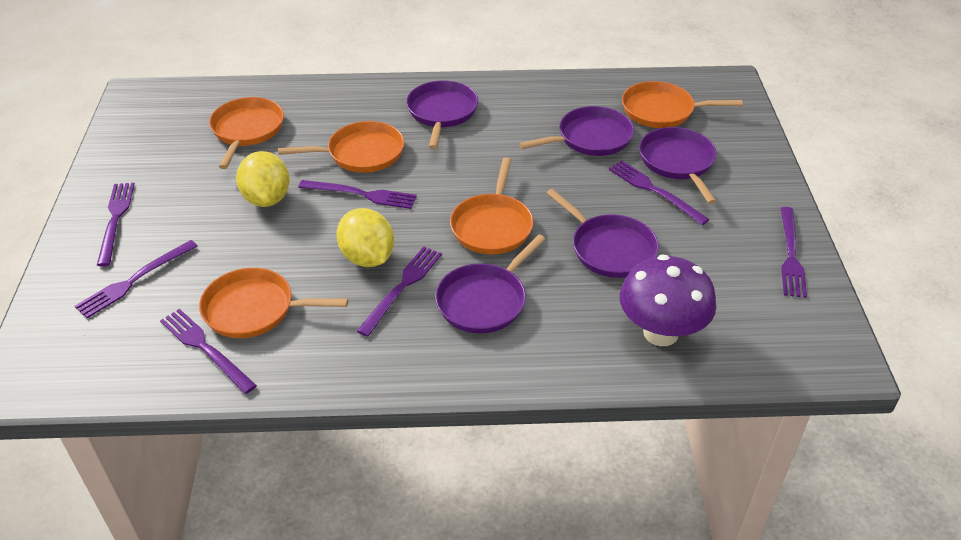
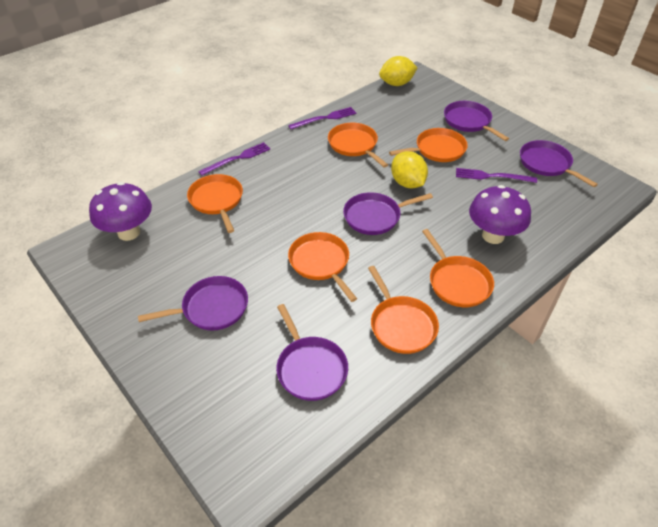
orange pan: [199,268,348,338] [209,97,284,169] [278,121,404,173] [450,157,533,254] [622,81,743,128] = 5 -> [187,174,243,233] [288,232,357,302] [328,123,388,167] [368,266,439,354] [389,128,468,162] [422,229,494,307] = 6
purple fork: [75,240,198,318] [97,183,135,266] [160,309,257,394] [298,180,417,209] [357,246,442,337] [609,161,710,225] [781,207,807,298] = 7 -> [198,142,270,176] [288,107,356,129] [456,168,537,183] = 3
purple mushroom: [619,255,716,346] = 1 -> [89,182,152,241] [469,185,531,244] = 2

